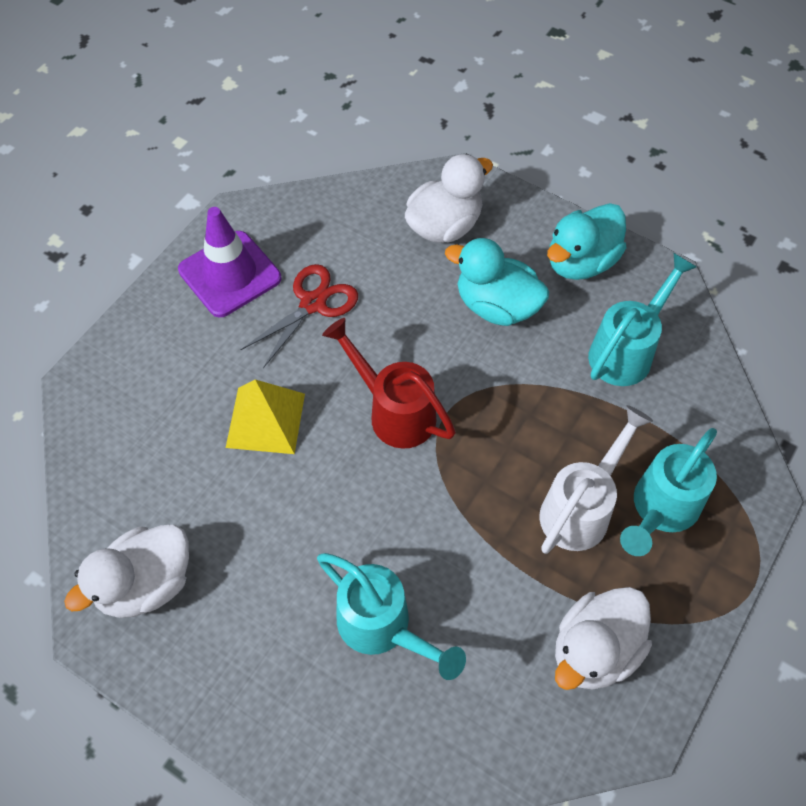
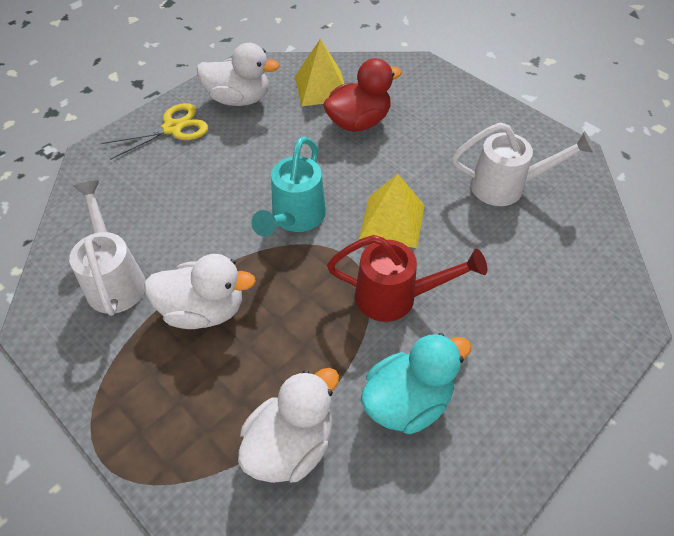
purple traffic cone: [178,207,281,317] = 1 -> none = 0
red duck: none = 0 -> [323,58,402,132] = 1
red scissors: [240,264,358,368] = 1 -> none = 0
turquoise duck: [445,238,549,326] [547,203,626,280] = 2 -> [361,333,471,434] = 1
turquoise watering can: [317,553,466,680] [588,253,697,386] [620,428,717,556] = 3 -> [251,137,326,237] = 1
white watering can: [540,405,653,554] = 1 -> [69,180,146,316] [452,123,595,206] = 2
yellow pyramid: [226,379,305,454] = 1 -> [295,38,344,106] [359,174,424,248] = 2
yellow scissors: none = 0 -> [101,103,208,160] = 1

